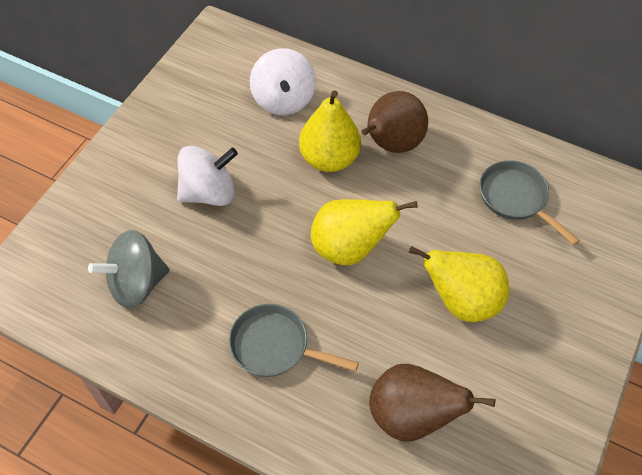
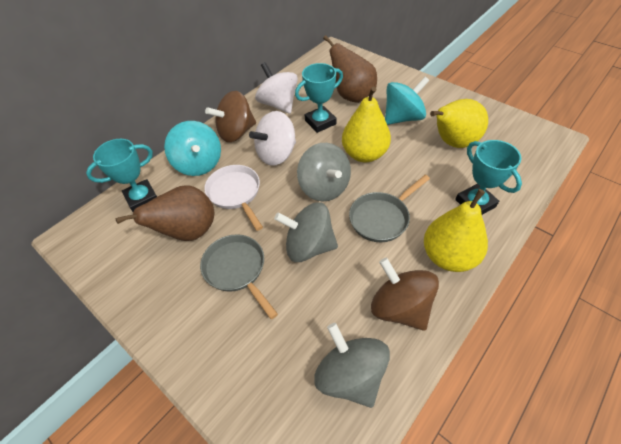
brown spinning top: none = 0 -> [205,91,256,142] [371,258,439,331] = 2
grey spinning top: [88,230,170,308] = 1 -> [274,202,338,262] [297,143,351,202] [314,323,390,408] = 3
turquoise spinning top: none = 0 -> [164,121,221,176] [385,77,429,125] = 2
turquoise trophy: none = 0 -> [86,139,157,212] [295,63,343,133] [455,140,522,215] = 3
white pan: none = 0 -> [204,165,263,231] = 1

